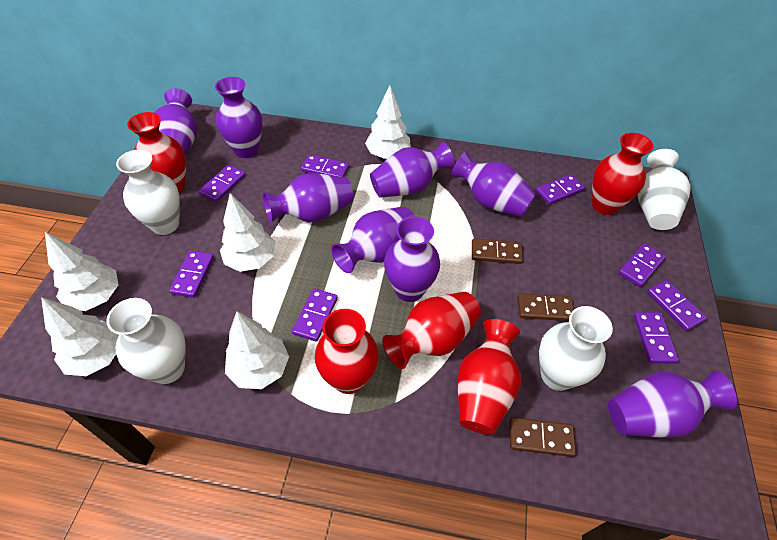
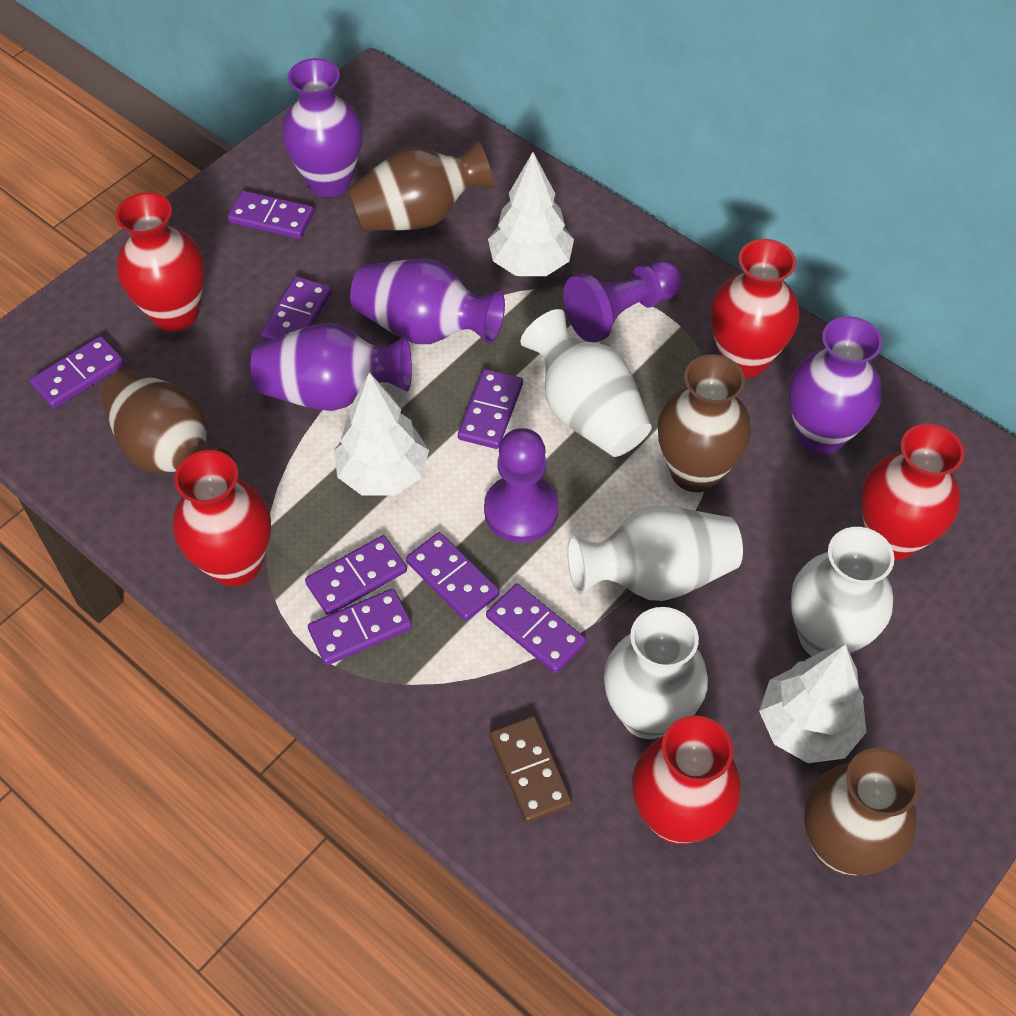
brown domino: [472,238,523,264] [510,417,576,457] [518,293,574,321] = 3 -> [490,716,572,823] = 1
brown vase: none = 0 -> [100,370,233,473] [347,140,494,231] [658,354,751,492] [804,748,919,875] = 4
purple pawn: none = 0 -> [484,428,559,543] [563,261,682,343] = 2
purple vase: [155,88,198,156] [215,77,262,158] [263,173,353,223] [331,207,415,273] [370,142,454,198] [384,216,440,302] [451,151,536,217] [608,371,737,438] = 8 -> [251,323,412,411] [282,58,362,197] [350,259,505,344] [789,316,882,455] = 4
white tree: [41,297,119,376] [45,232,119,311] [220,193,275,272] [225,311,289,389] [365,85,411,159] = 5 -> [334,372,429,496] [488,152,574,276] [759,644,866,763] = 3

